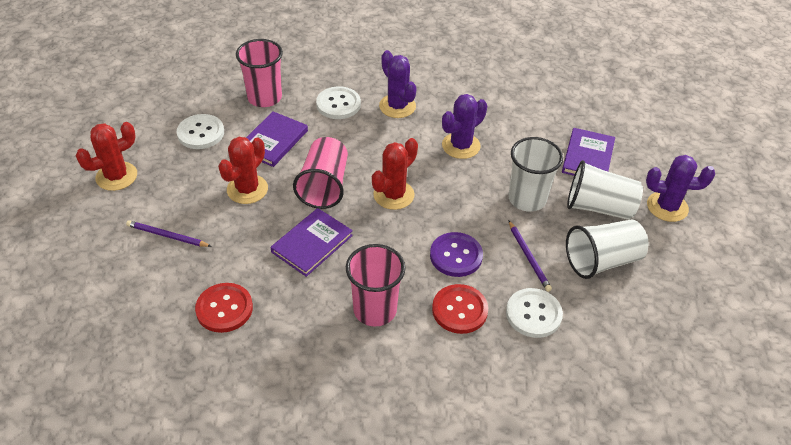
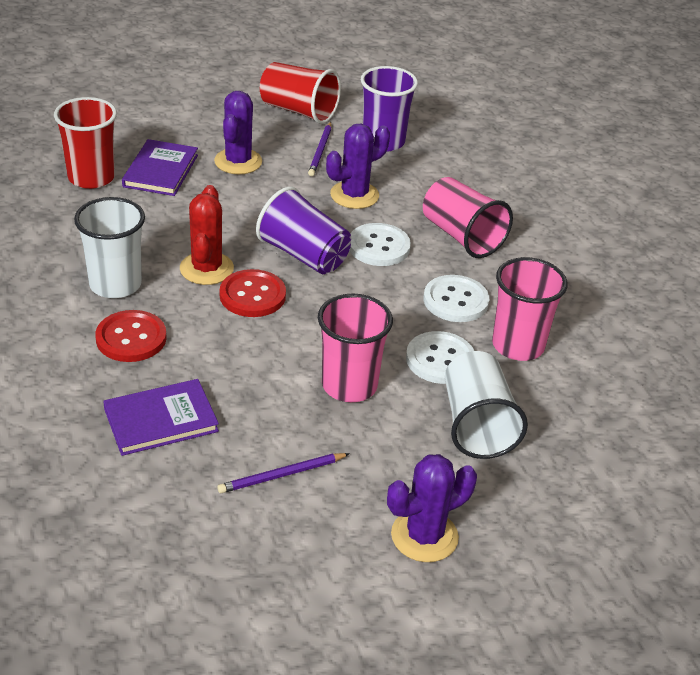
purple book: [246,111,308,167] [270,208,353,277] [562,128,615,176] = 3 -> [103,379,219,456] [122,139,198,196] = 2
purple button: [430,232,483,277] = 1 -> none = 0
purple cup: none = 0 -> [256,187,351,274] [361,66,418,152] = 2
red cactus: [76,122,137,191] [218,137,268,204] [372,138,418,210] = 3 -> [180,185,234,285] = 1
red cup: none = 0 -> [54,97,117,189] [260,62,341,124] = 2
white cup: [508,137,563,212] [566,219,648,279] [567,160,643,220] = 3 -> [74,197,145,298] [445,351,528,459] = 2

